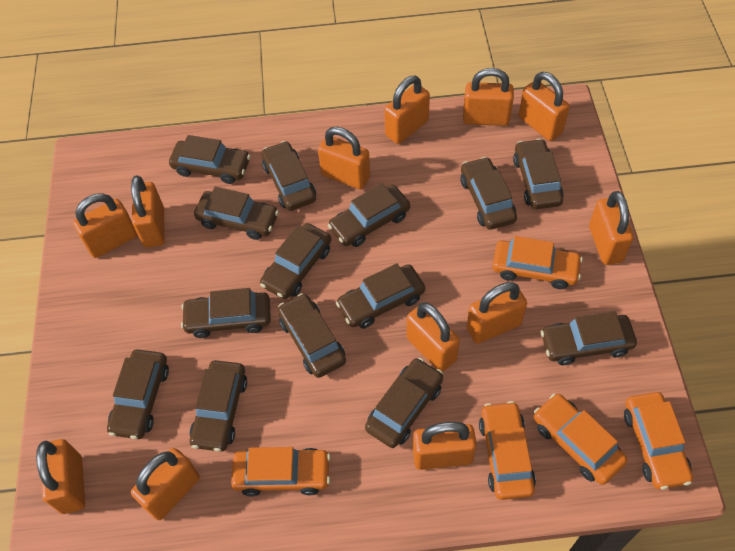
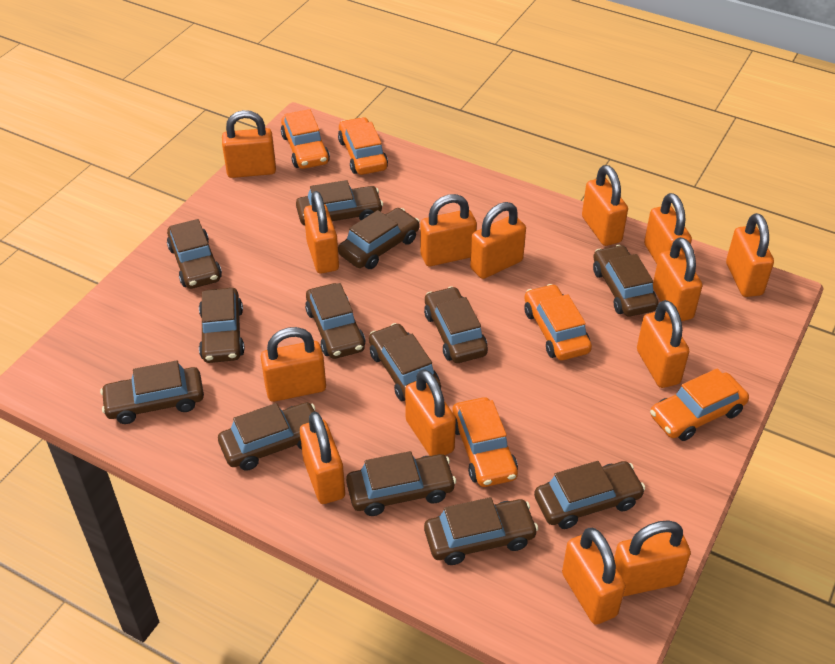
brown car: [107,349,169,439] [169,135,251,184] [181,288,271,338] [190,360,247,452] [194,187,279,240] [260,223,331,299] [261,141,316,211] [278,293,346,378] [328,183,410,247] [336,263,425,329] [365,358,443,448] [461,157,517,230] [513,139,564,209] [541,311,637,365] = 14 -> [100,361,204,424] [167,219,222,289] [199,288,245,363] [218,402,315,471] [296,180,383,225] [305,283,365,359] [338,208,420,269] [346,451,456,516] [369,323,441,401] [424,286,488,363] [424,497,538,565] [534,461,645,529] [593,245,658,317] = 13
orange padlock: [36,439,85,514] [73,193,137,258] [131,176,165,247] [131,448,200,520] [318,127,370,189] [384,76,430,144] [407,303,460,372] [413,422,477,470] [463,68,514,126] [466,282,527,344] [519,72,570,141] [589,191,633,265] = 12 -> [222,110,276,178] [261,327,326,402] [300,412,345,504] [304,191,339,274] [405,369,456,456] [420,194,477,266] [470,202,526,279] [562,528,626,625] [582,165,628,246] [614,520,691,596] [637,300,689,388] [644,193,692,264] [653,237,702,321] [726,213,774,297] = 14

